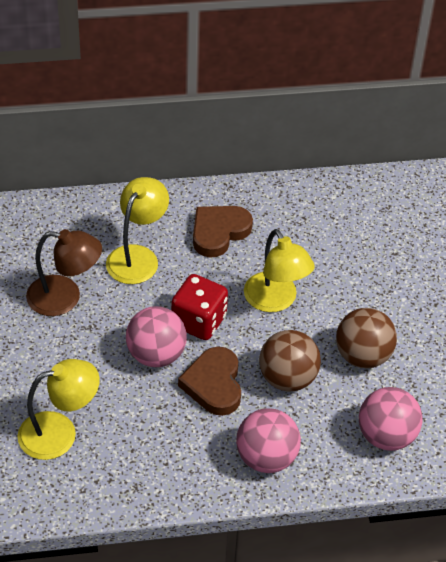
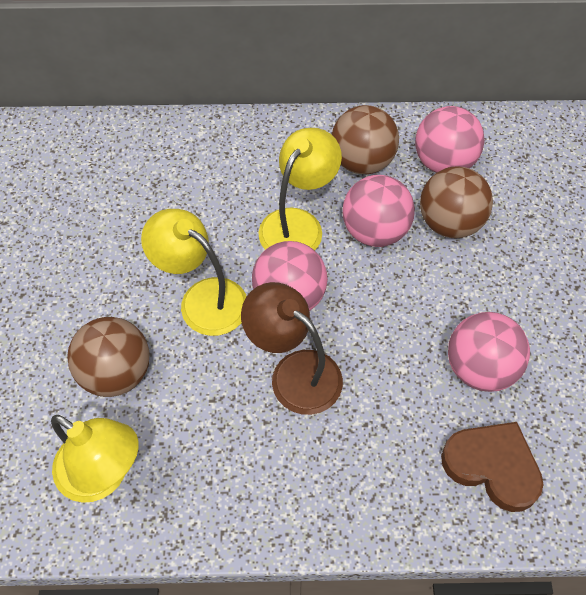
brown ball: [259,330,321,392] [336,308,397,368] = 2 -> [67,317,150,397] [332,105,399,174] [420,166,493,238] = 3
brown heart: [178,347,241,416] [193,206,253,258] = 2 -> [441,422,544,512] = 1
pink ball: [126,306,187,367] [236,408,301,473] [359,387,423,451] = 3 -> [252,241,328,311] [342,175,415,247] [415,106,485,173] [448,312,530,392] = 4
red dice: [171,274,228,340] = 1 -> none = 0

